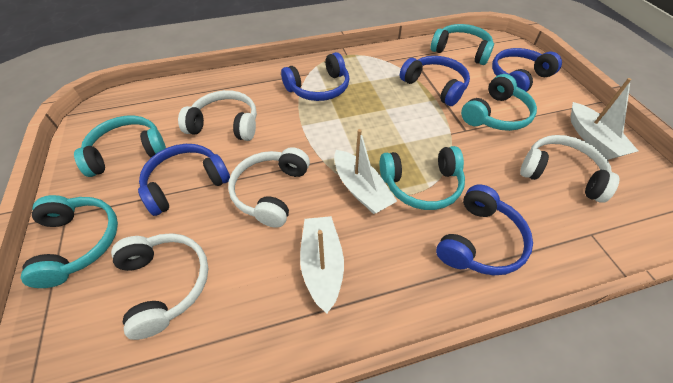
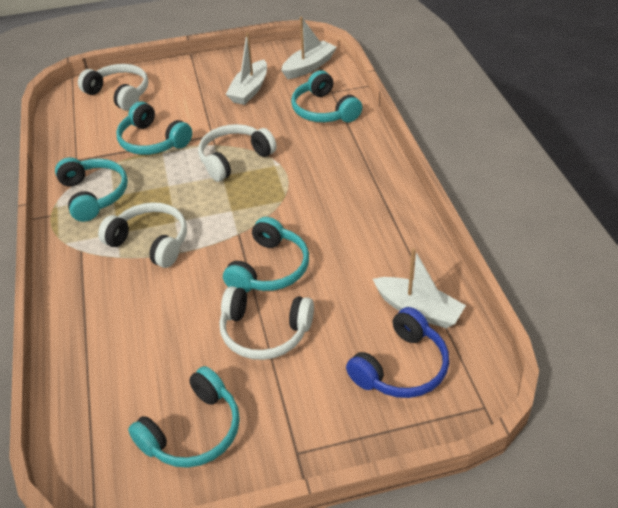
blue headphones: [138,144,230,216] [281,52,349,101] [400,56,470,106] [436,184,533,276] [492,48,562,92] = 5 -> [346,307,449,398] = 1

